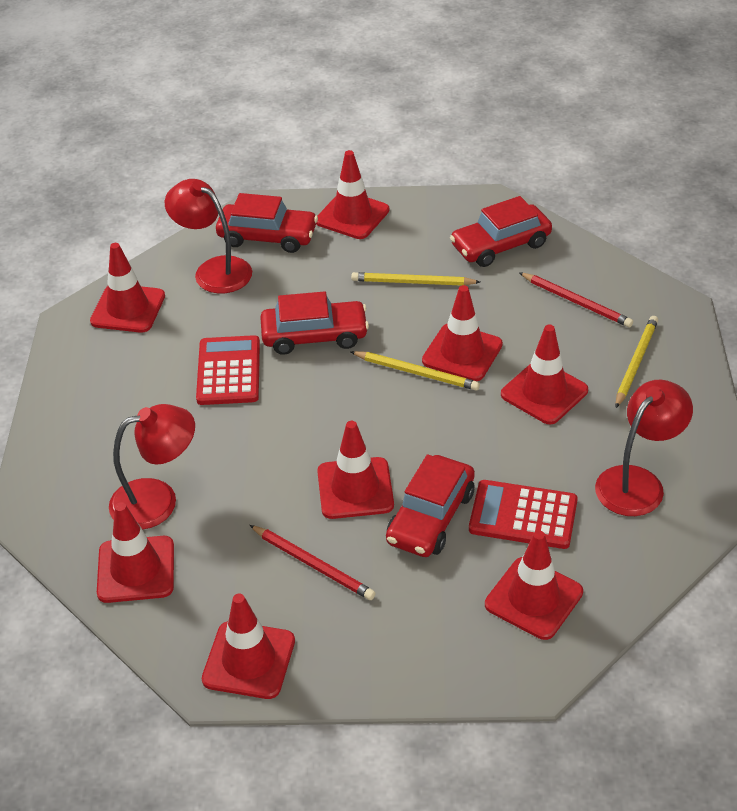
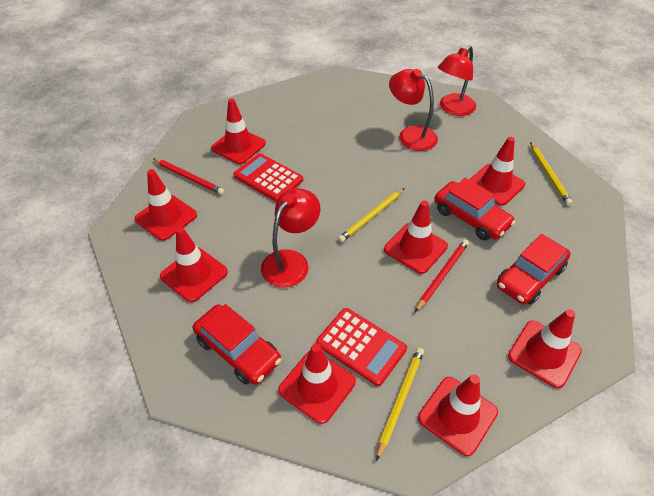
red car: [216,193,318,253] [260,291,369,355] [386,454,475,557] [450,196,552,267] = 4 -> [193,304,281,385] [434,178,515,241] [497,234,571,305] = 3

